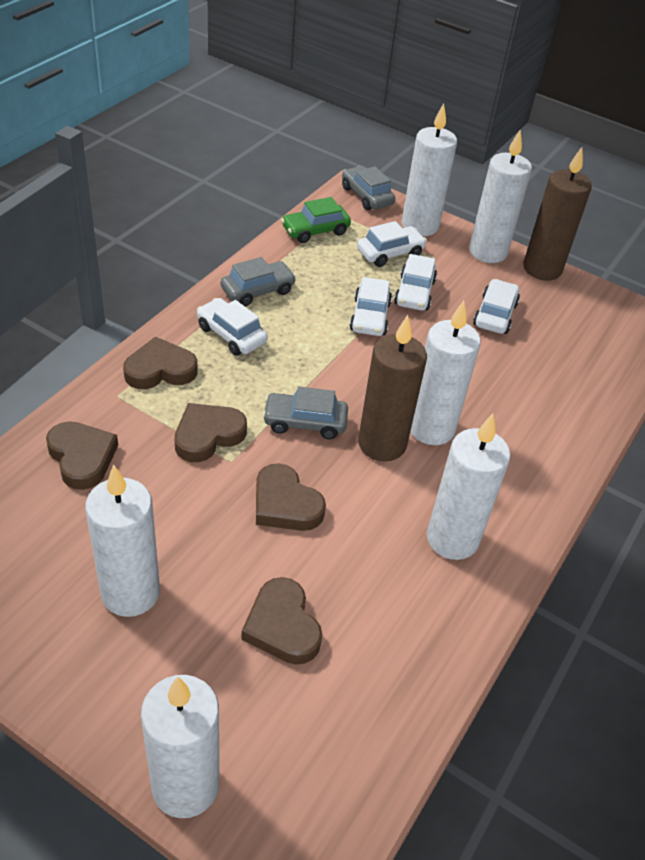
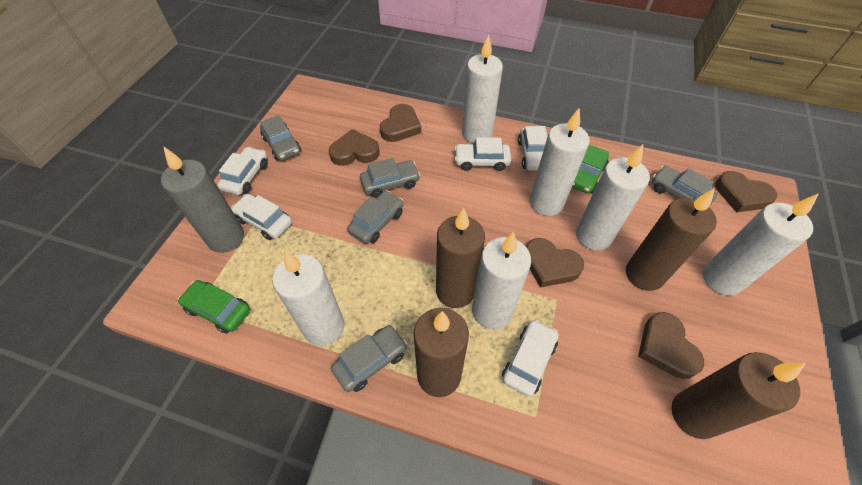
brown candle: [358,315,427,461] [523,147,592,281] = 2 -> [413,308,469,397] [436,208,485,308] [626,188,717,291] [671,352,806,439] = 4
green car: [281,197,351,243] = 1 -> [178,280,250,334] [572,145,609,193] = 2
grey candle: none = 0 -> [161,147,244,253] = 1
grey car: [221,257,296,306] [262,386,348,439] [342,166,395,210] = 3 -> [260,115,301,161] [331,325,408,392] [347,191,403,244] [360,158,420,198] [652,166,717,207] = 5

